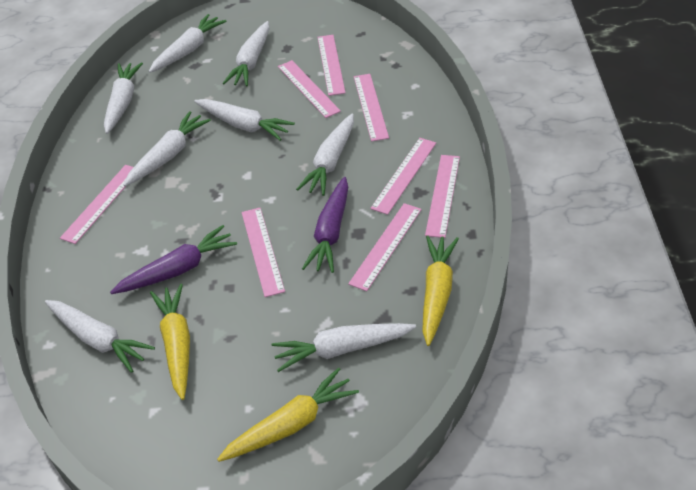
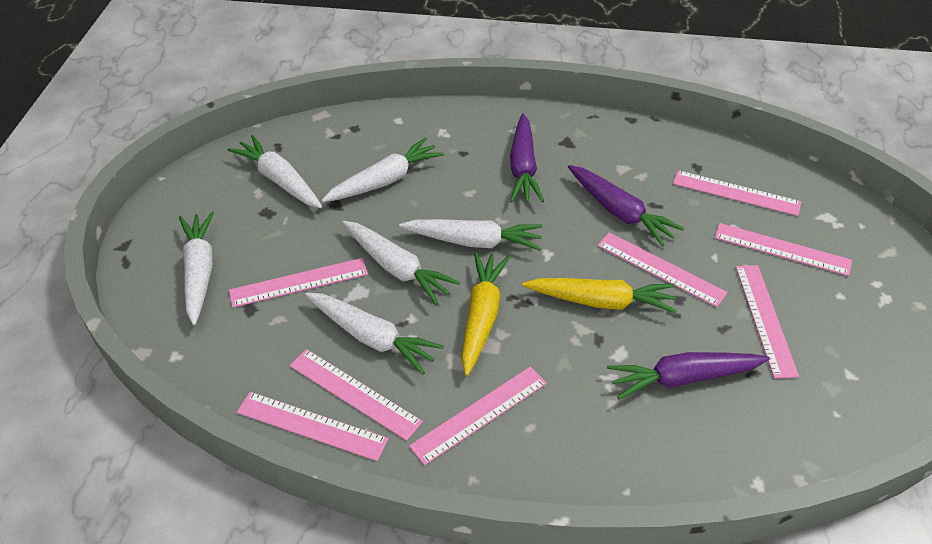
purple carrot: [110,225,237,294] [302,177,348,273] = 2 -> [510,113,544,202] [568,165,684,247] [607,352,770,399] = 3
white carrot: [45,300,155,373] [104,62,143,134] [123,111,211,186] [149,14,227,73] [194,99,295,141] [223,21,269,87] [272,323,416,372] [296,113,354,196] = 8 -> [179,212,214,325] [227,135,322,208] [305,293,444,374] [322,138,444,202] [342,221,460,305] [399,219,543,251] = 6
yellow carrot: [150,284,190,400] [217,367,359,462] [422,236,459,346] = 3 -> [461,252,510,376] [522,278,677,313] = 2

